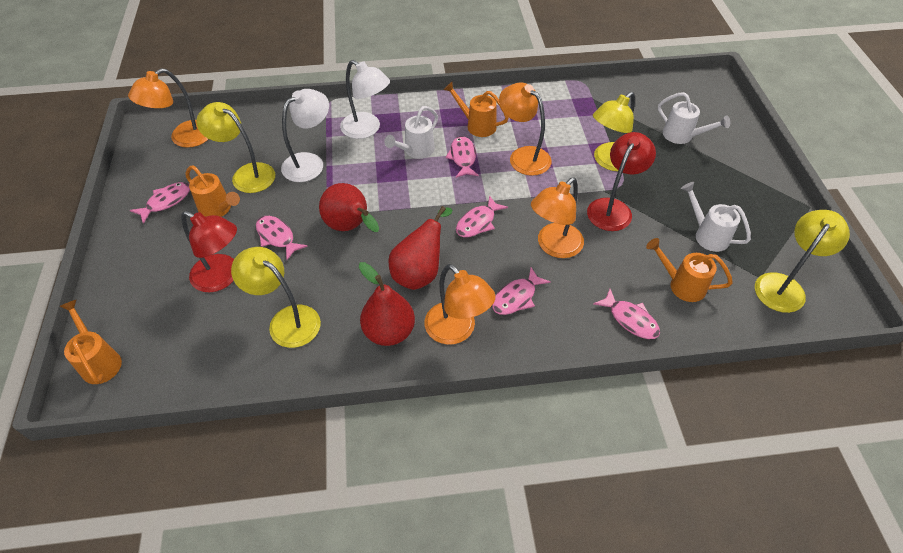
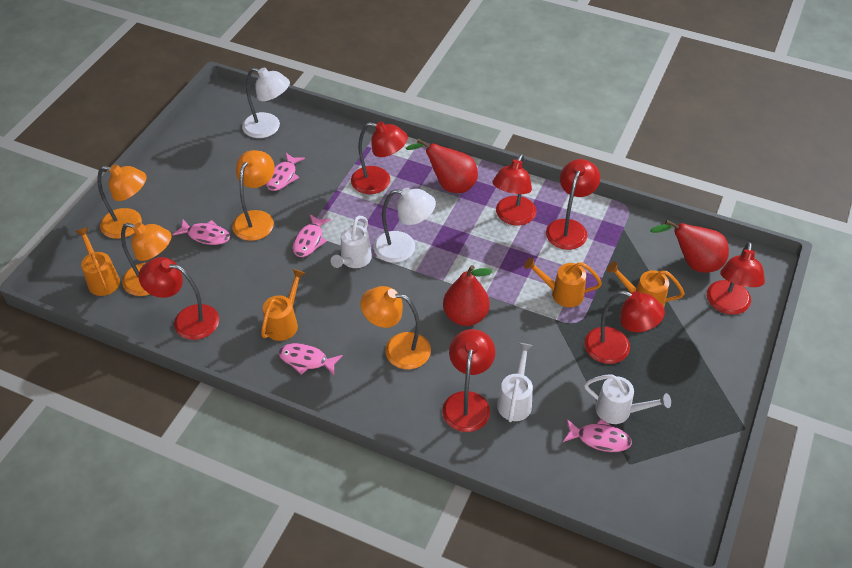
pink fish: [130,182,190,224] [256,216,308,260] [445,136,479,178] [456,195,508,237] [492,267,551,315] [593,289,660,339] = 6 -> [173,219,230,245] [266,153,305,191] [279,343,343,375] [293,214,331,257] [563,419,632,452] = 5
red lamp: [181,211,237,292] [587,132,656,231] = 2 -> [138,257,219,340] [351,122,408,194] [442,329,495,432] [492,154,537,226] [546,159,600,250] [584,291,665,364] [707,242,765,315] = 7
yellow lamp: [196,102,275,193] [231,247,321,348] [593,92,635,171] [755,210,850,313] = 4 -> none = 0

